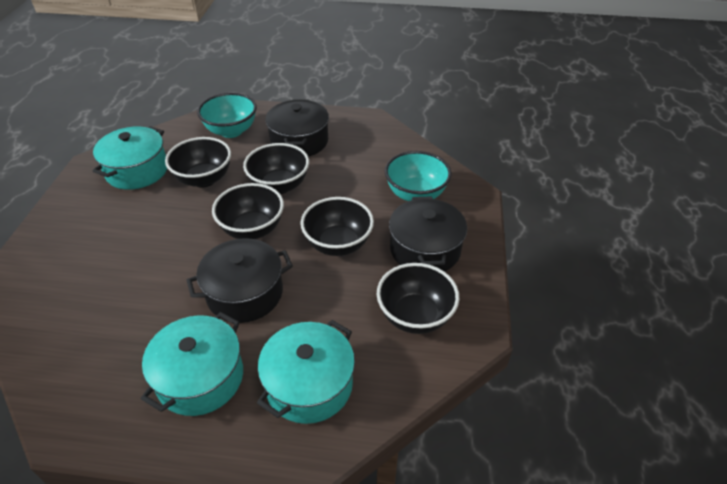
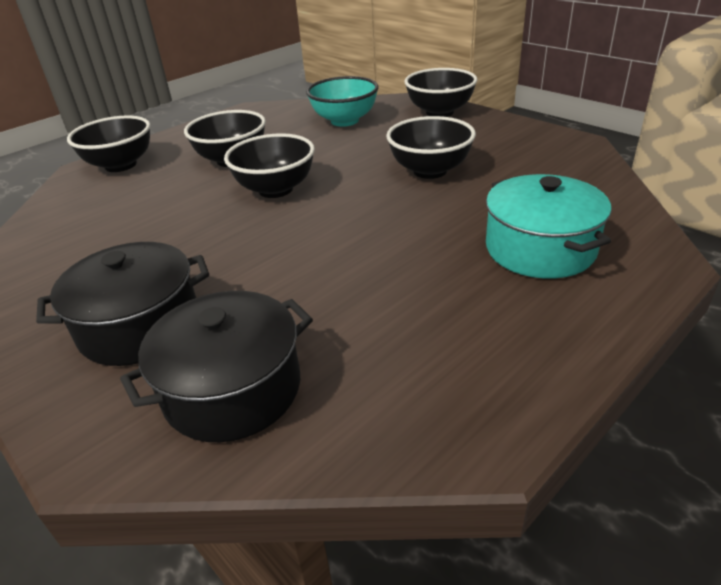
black pot: [187,238,293,323] [266,100,329,157] [389,196,467,272] = 3 -> [36,242,209,366] [120,291,313,442] = 2
turquoise bowl: [197,93,257,138] [385,151,451,201] = 2 -> [306,76,379,127] = 1
turquoise pot: [93,126,167,190] [141,312,243,416] [257,320,355,424] = 3 -> [486,174,611,279] = 1

